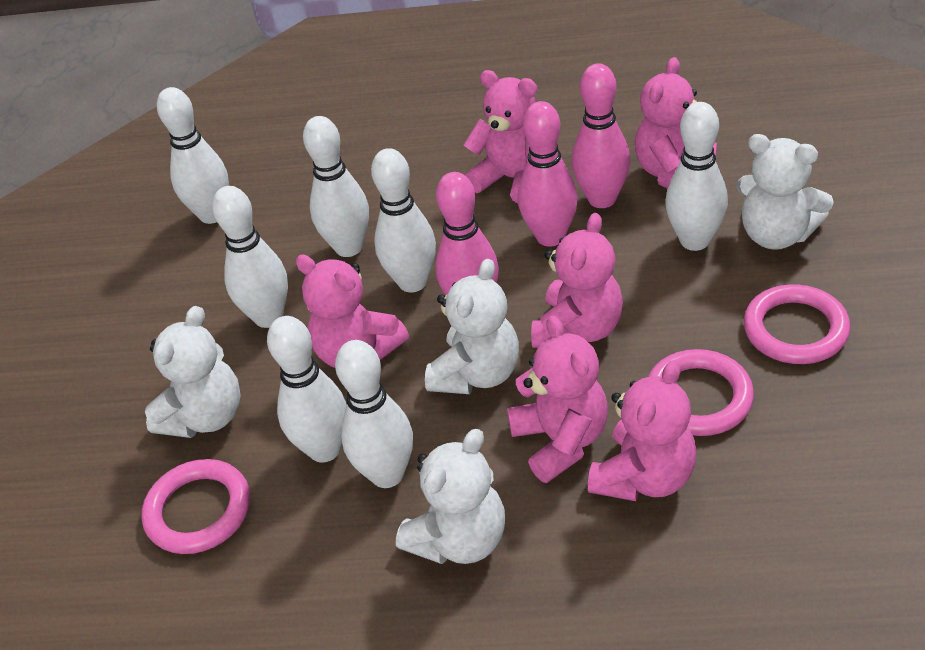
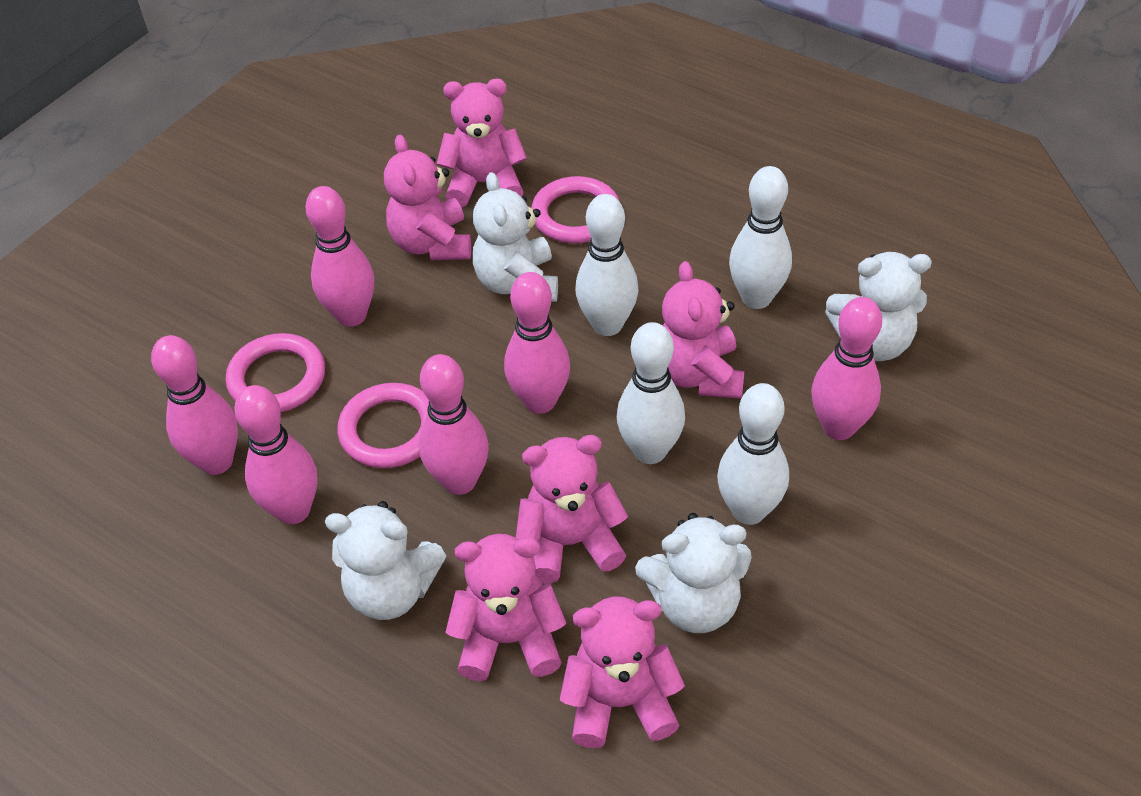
pink bowling pin: [436,172,499,295] [518,101,578,247] [572,63,630,208] = 3 -> [151,335,238,475] [234,385,318,524] [305,186,374,327] [419,354,489,495] [504,272,570,414] [811,297,882,440] = 6
white bowling pin: [157,87,229,224] [212,186,288,328] [267,316,347,463] [303,116,369,257] [335,340,413,488] [371,148,436,292] [665,102,728,251] = 7 -> [575,194,639,336] [617,322,685,464] [717,383,789,525] [729,166,792,309] = 4

